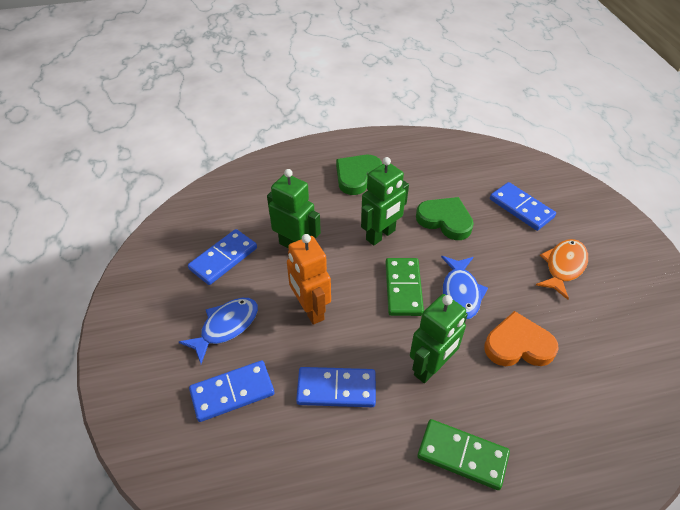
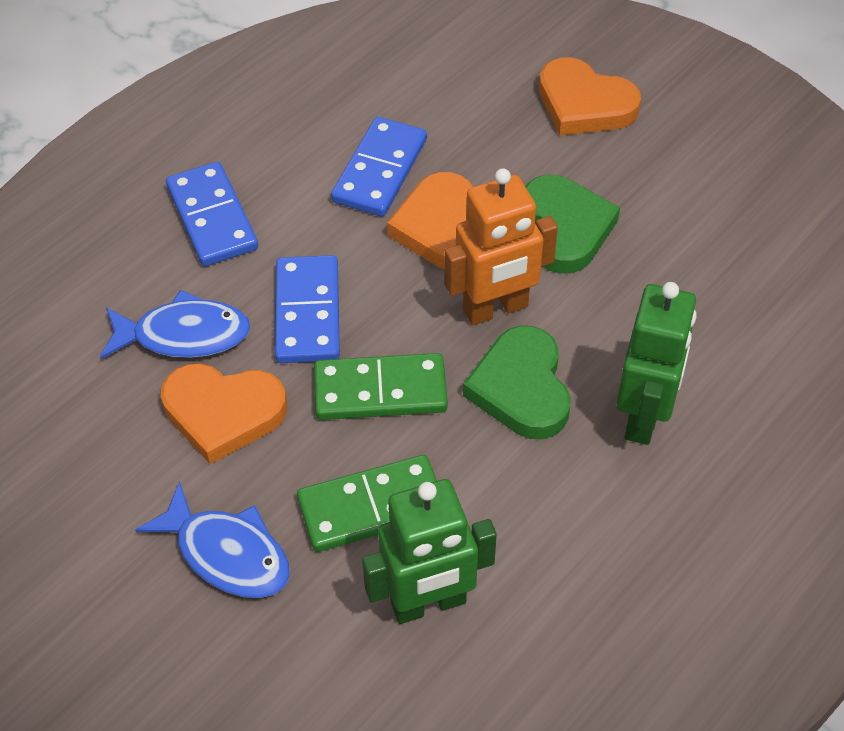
blue domino: [188,229,257,285] [189,361,274,422] [296,367,376,407] [490,182,556,231] = 4 -> [166,162,258,266] [275,255,340,363] [331,117,427,217] = 3
green robot: [267,169,321,248] [361,157,409,246] [410,294,468,383] = 3 -> [362,479,497,624] [616,282,697,445] = 2
orange fish: [536,239,588,300] = 1 -> none = 0
orange heart: [484,311,559,366] = 1 -> [161,363,287,464] [387,172,473,269] [539,57,641,136] = 3

